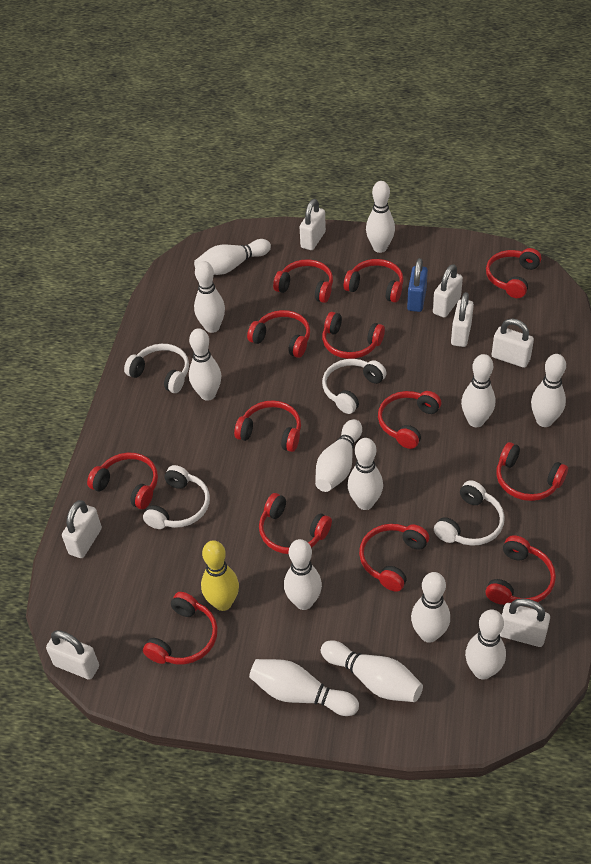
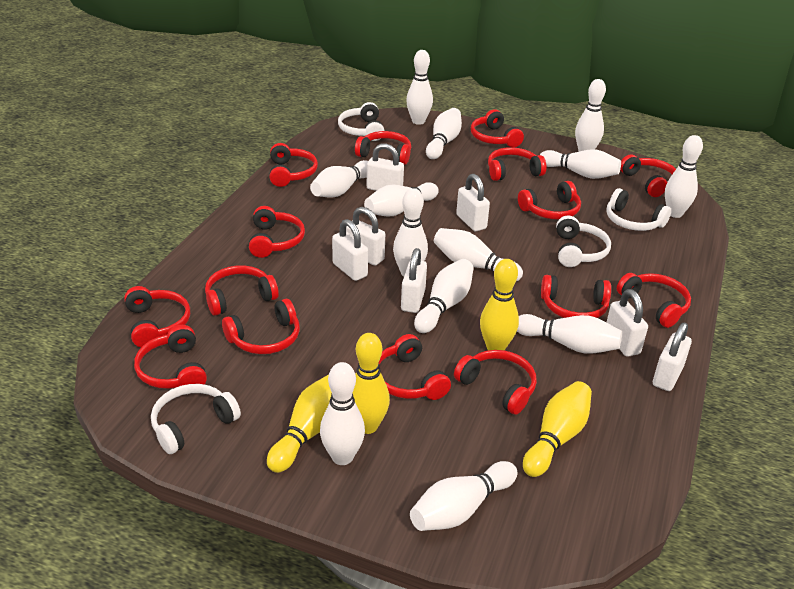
blue padlock: [407,258,428,312] = 1 -> none = 0
red headphones: [87,453,158,509] [143,592,218,664] [234,400,301,452] [247,310,310,358] [259,493,332,554] [273,259,333,303] [322,312,385,359] [344,259,404,303] [359,524,429,592] [378,391,441,449] [486,248,541,298] [486,535,556,605] [496,442,568,501] = 13 -> [124,286,190,347] [134,325,207,389] [205,265,279,316] [222,299,300,354] [249,206,305,258] [270,143,318,187] [355,131,411,165] [379,334,451,400] [454,350,537,415] [471,109,524,148] [488,147,546,181] [518,181,581,219] [541,275,611,318] [617,273,691,328] [620,154,676,197] = 15
yellow bowling pin: [201,540,239,611] = 1 -> [267,374,332,473] [353,333,390,434] [480,259,519,350] [523,381,592,477] = 4

